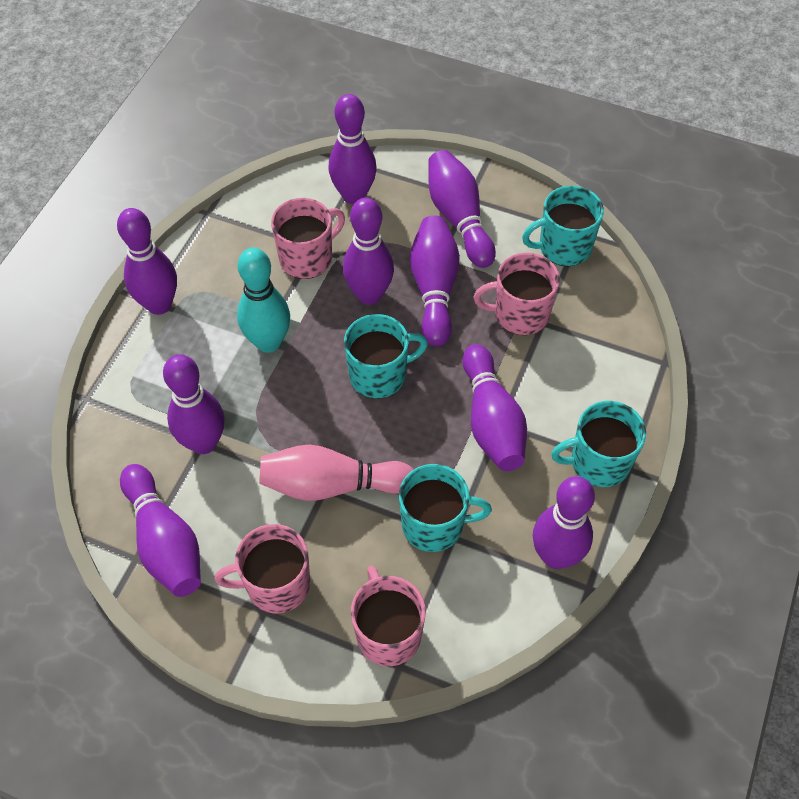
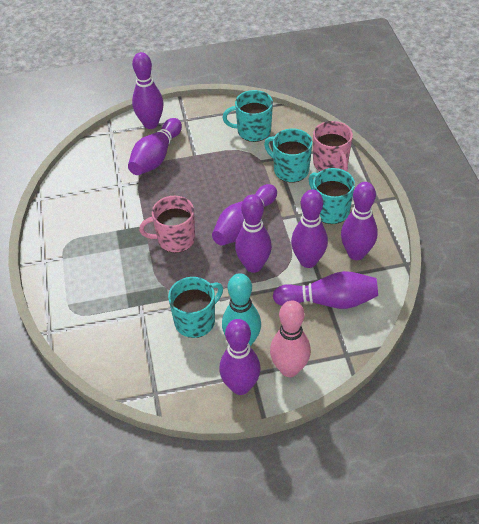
pink mug: [215,524,310,614] [271,198,345,279] [351,565,426,666] [473,253,560,335] = 4 -> [139,196,195,253] [313,121,353,171] = 2
purple bowling pin: [117,208,177,315] [120,464,201,597] [163,354,225,454] [329,94,377,204] [343,197,394,305] [410,215,460,346] [428,150,496,268] [462,344,527,471] [533,476,595,569] = 9 -> [128,118,182,175] [132,52,164,129] [212,184,277,246] [219,319,260,395] [235,194,272,273] [273,271,378,309] [291,190,328,268] [341,182,378,260] = 8

